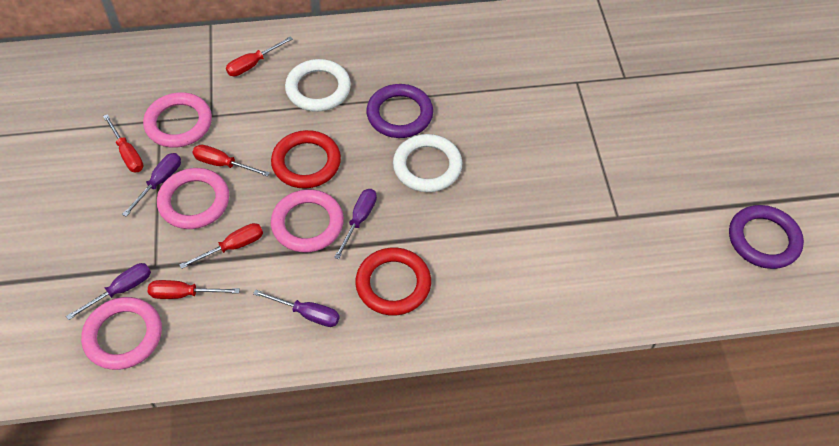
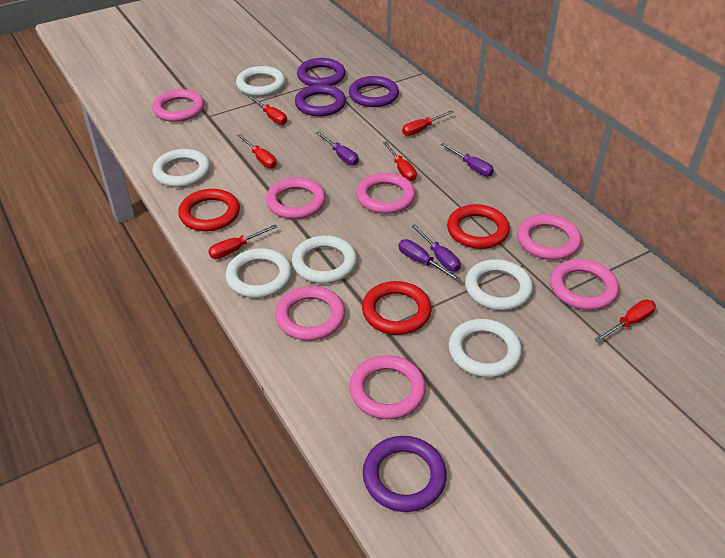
pink ring: [81,297,162,370] [143,92,212,148] [157,168,229,229] [271,189,344,252] = 4 -> [152,89,205,122] [266,178,326,219] [275,286,345,341] [349,355,426,419] [356,173,415,214] [517,214,581,260] [550,259,619,310] = 7
purple ring: [366,84,433,138] [729,205,804,269] = 2 -> [295,84,346,117] [297,58,346,86] [349,76,399,107] [363,436,447,512] = 4
red ring: [271,130,341,189] [355,248,431,315] = 2 -> [178,189,240,231] [362,281,432,335] [447,204,510,249] = 3
red screwdriver: [103,114,144,173] [148,280,240,299] [179,223,263,269] [193,145,270,177] [226,36,293,76] = 5 -> [208,225,277,259] [237,134,277,169] [247,95,287,125] [383,141,417,181] [402,110,454,136] [594,300,656,342] = 6
white ring: [285,59,351,112] [393,134,462,192] = 2 -> [152,149,210,187] [226,248,292,298] [236,66,286,96] [292,235,357,284] [448,319,522,378] [465,259,533,310] = 6

